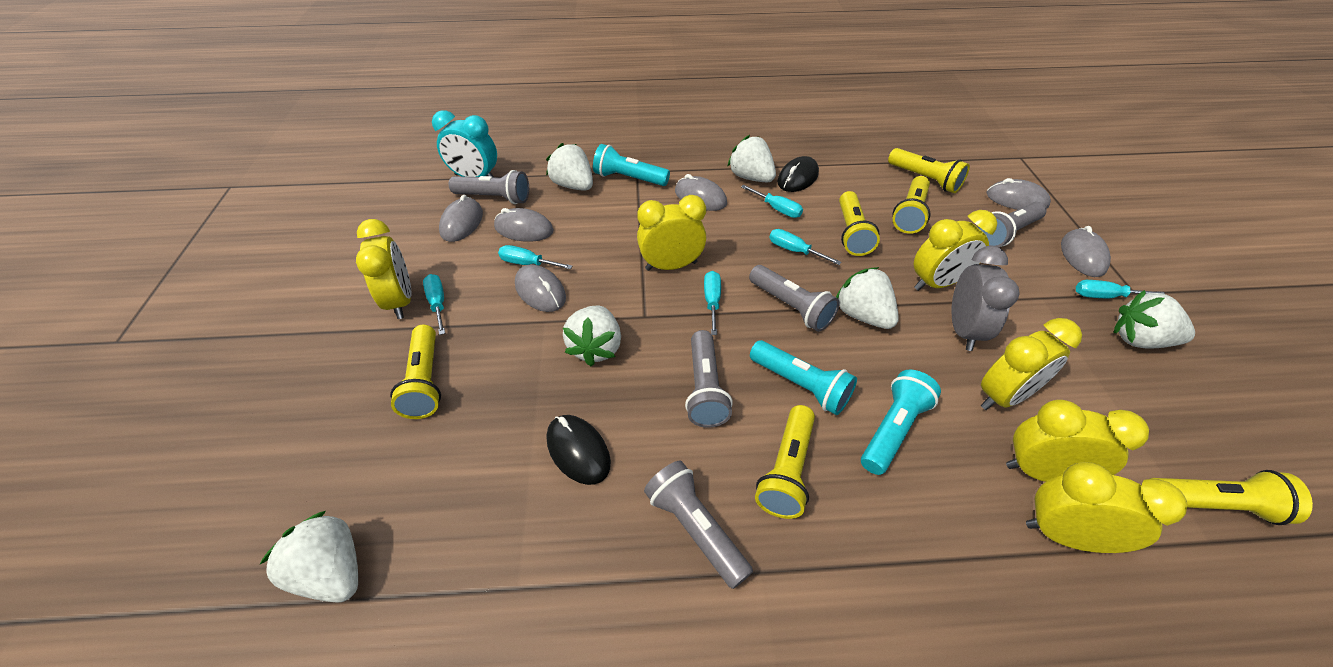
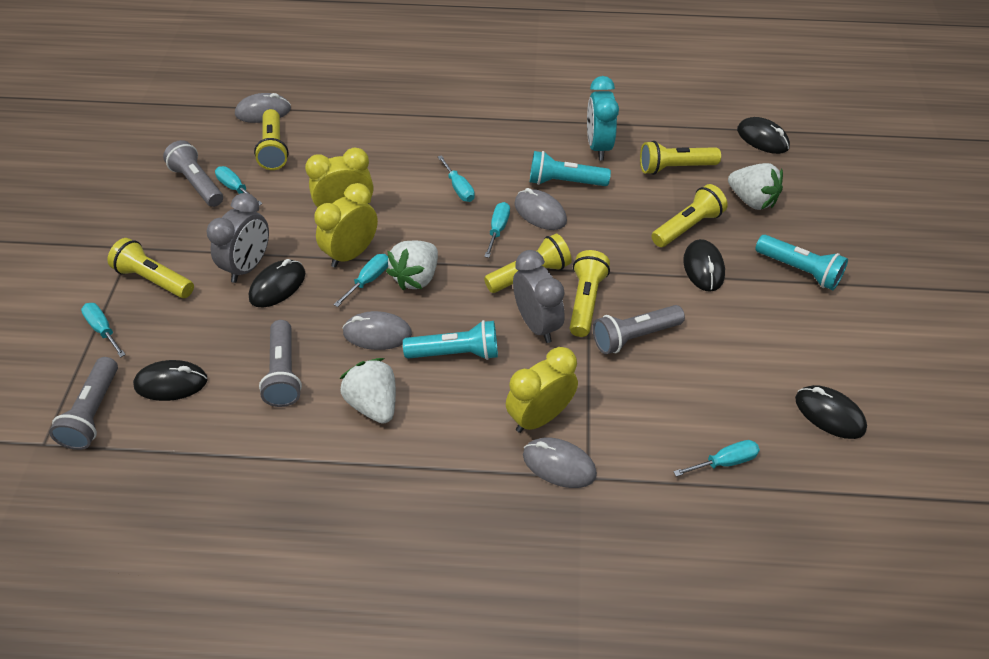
black mouse: [547,415,611,485] [777,156,819,192] = 2 -> [133,360,208,401] [249,259,305,308] [683,239,725,292] [737,117,790,154] [795,385,867,439] = 5
grey clock: [952,246,1020,351] = 1 -> [207,193,269,283] [513,250,565,343] = 2
grey flashlight: [449,170,529,204] [644,461,753,589] [685,330,733,428] [749,265,840,332] [977,202,1046,247] = 5 -> [49,357,118,450] [163,140,223,207] [259,320,302,407] [593,305,685,355] = 4
grey mouse: [439,195,483,242] [494,208,554,242] [515,265,566,312] [675,174,727,211] [986,178,1051,210] [1061,226,1111,277] = 6 -> [235,93,291,123] [342,311,412,350] [514,188,567,230] [523,438,597,488] = 4
white strawberry: [260,511,358,602] [546,143,593,190] [563,306,621,366] [727,135,776,182] [836,267,899,329] [1114,290,1195,349] = 6 -> [340,358,396,424] [386,241,438,290] [728,163,783,210] = 3
yellow clock: [356,219,411,319] [637,195,706,271] [913,210,997,291] [981,318,1082,410] [1006,400,1149,482] [1026,462,1187,553] = 6 -> [305,147,374,207] [314,183,378,268] [506,347,578,433] = 3

